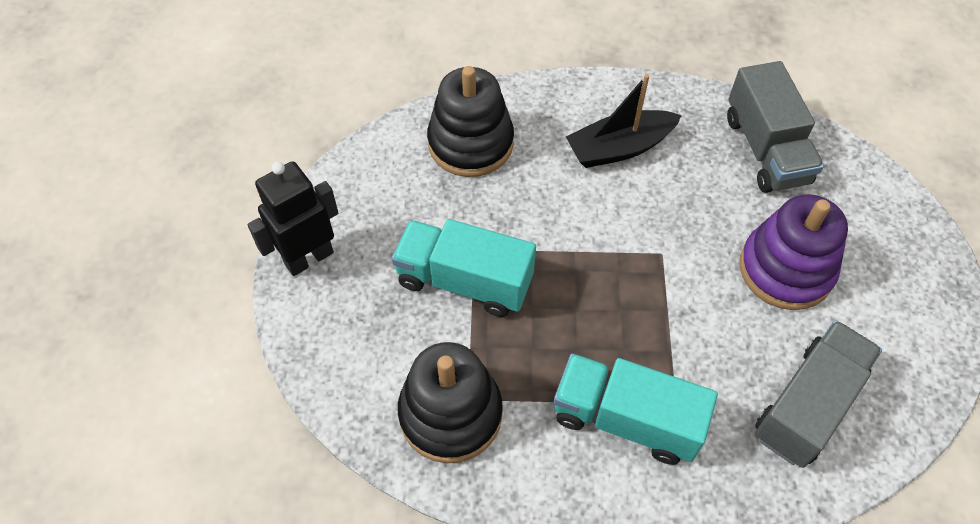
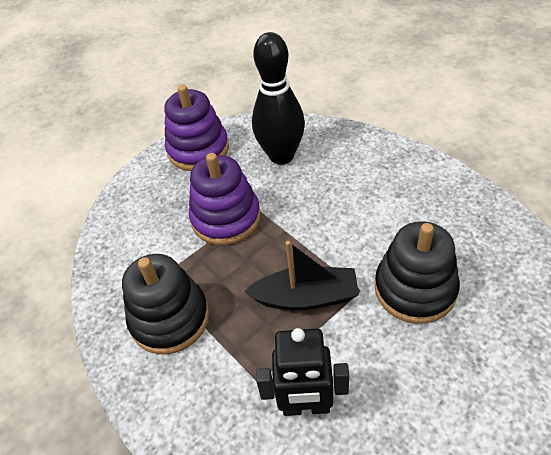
black bowling pin: none = 0 -> [252,32,305,165] = 1
grey truck: [727,61,824,193] [755,320,882,468] = 2 -> none = 0
purple stacking toy: [739,194,848,310] = 1 -> [164,85,229,171] [189,153,261,245] = 2
turquoise truck: [392,219,536,317] [554,354,718,465] = 2 -> none = 0

